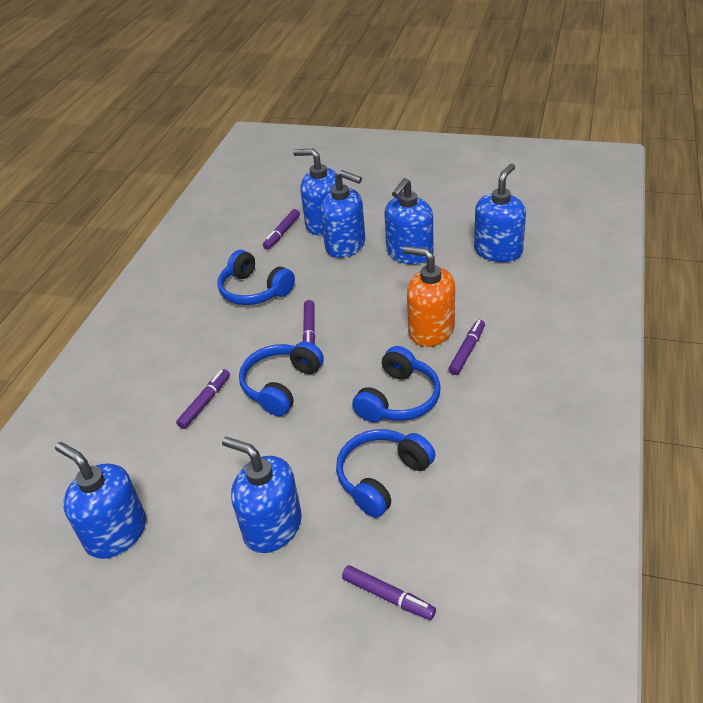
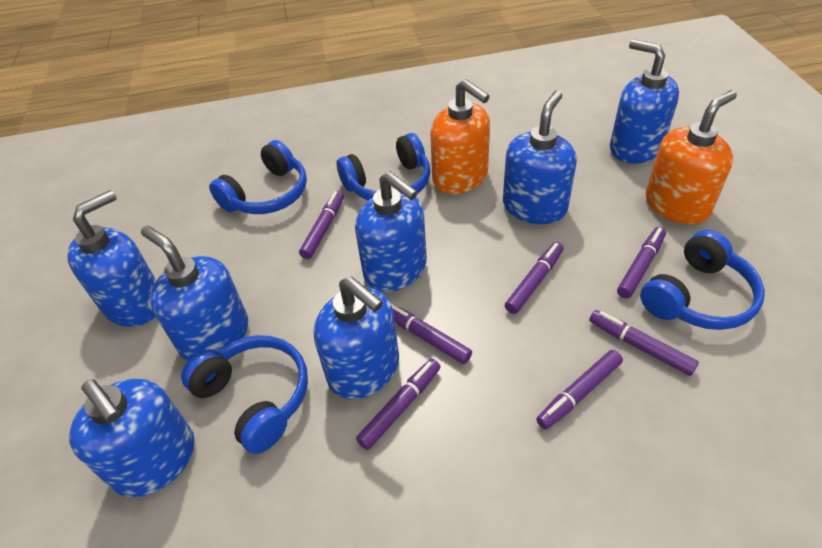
blue soap dispenser: [55,442,146,559] [222,437,302,553] [293,149,336,235] [321,170,365,258] [384,178,434,264] [474,164,526,262] = 6 -> [67,190,156,327] [69,379,195,497] [141,226,248,361] [314,277,399,399] [355,171,427,292] [503,90,577,224] [610,39,679,164] = 7
orange soap dispenser: [403,246,455,347] = 1 -> [430,79,490,194] [646,90,737,224] = 2
purple marker: [176,369,230,429] [263,209,300,249] [303,300,315,344] [342,565,436,620] [449,320,485,375] = 5 -> [299,191,344,259] [356,359,440,450] [391,303,472,364] [505,242,564,314] [536,350,623,429] [589,310,699,376] [617,227,666,298] = 7

